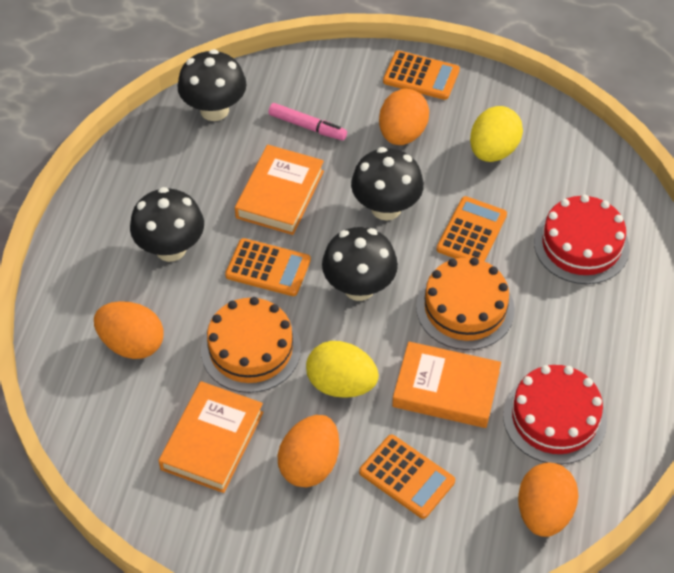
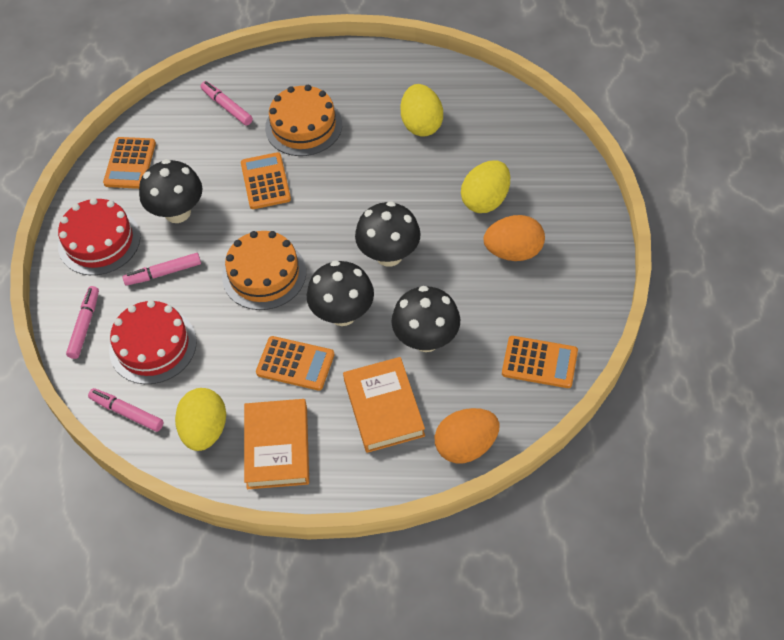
orange book: [158,381,264,493] [235,145,324,235] [392,342,501,428] = 3 -> [244,399,309,489] [343,357,425,453] = 2
orange egg: [94,301,163,359] [278,415,339,487] [379,89,429,145] [518,463,579,537] = 4 -> [435,408,500,463] [484,215,545,261] = 2
pink marker: [268,103,347,140] = 1 -> [66,286,99,359] [88,388,163,432] [123,253,201,286] [200,81,253,126] = 4
yellow egg: [306,341,379,398] [470,106,523,162] = 2 -> [175,388,226,451] [401,84,443,137] [461,160,510,213] = 3

